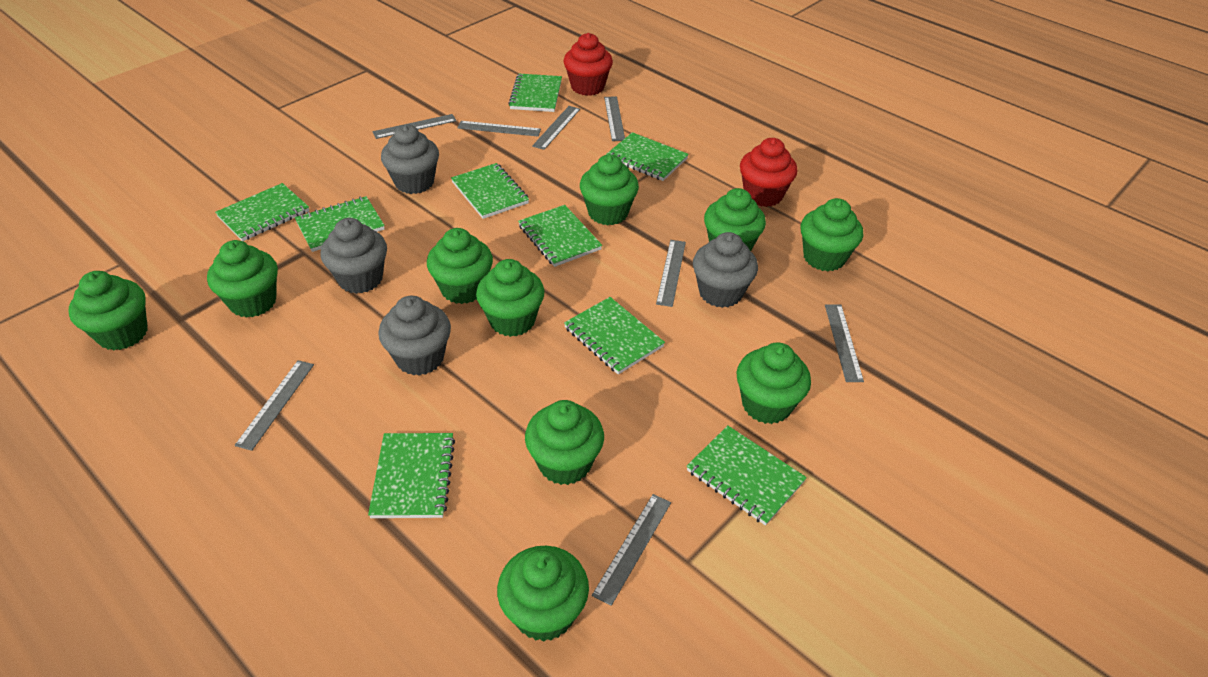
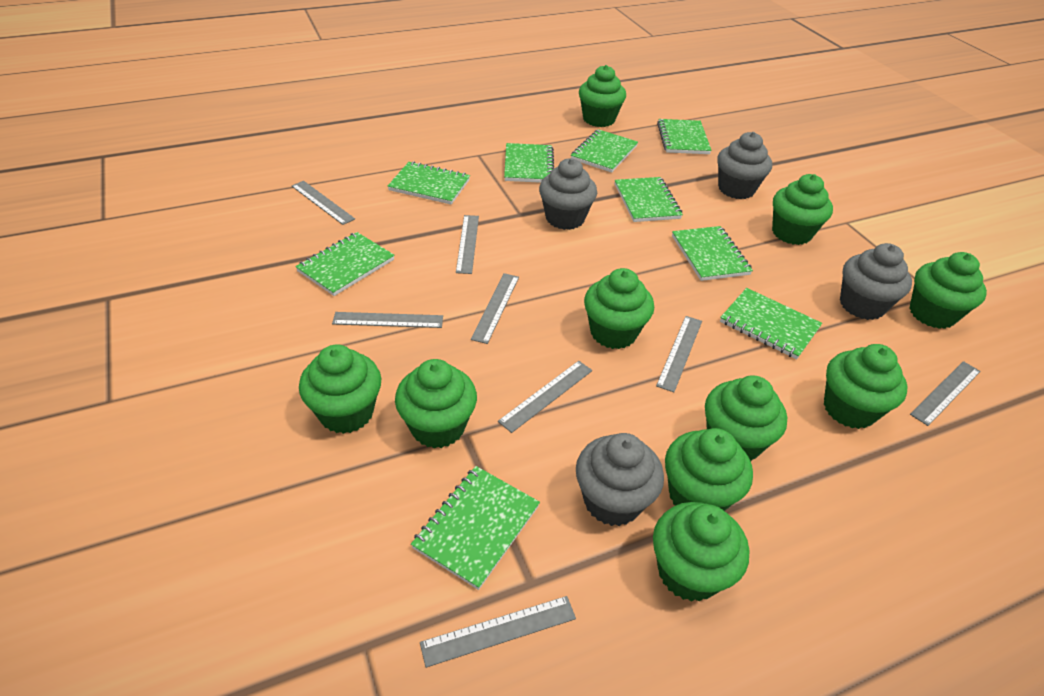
red cupcake: [564,33,613,96] [740,138,797,207] = 2 -> none = 0

